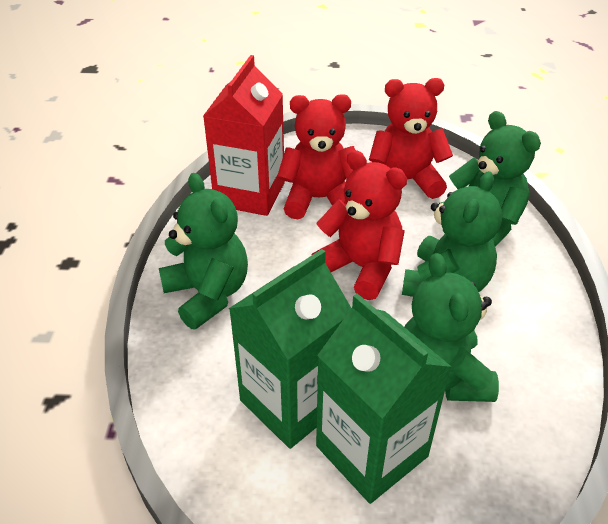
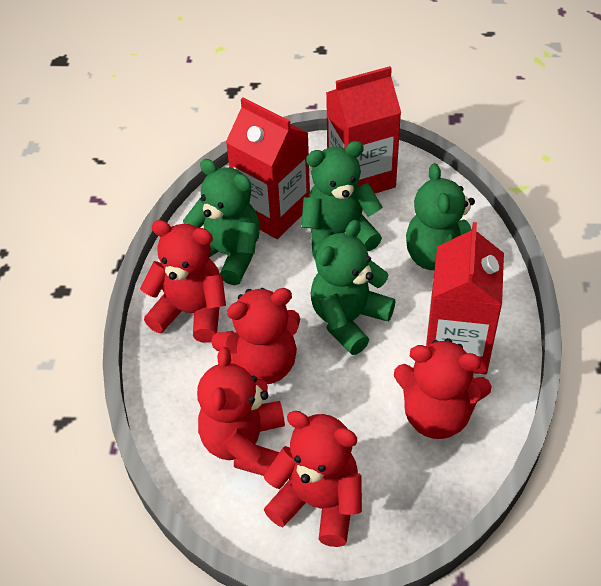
green carton: [229,249,351,449] [316,293,452,504] = 2 -> none = 0
red carton: [203,55,285,216] = 1 -> [226,98,310,239] [326,66,401,193] [426,222,504,374] = 3
red teddy bear: [277,94,355,219] [311,150,407,300] [369,78,453,199] = 3 -> [140,220,226,343] [197,347,285,476] [211,288,300,384] [264,411,362,547] [394,338,491,439] = 5

